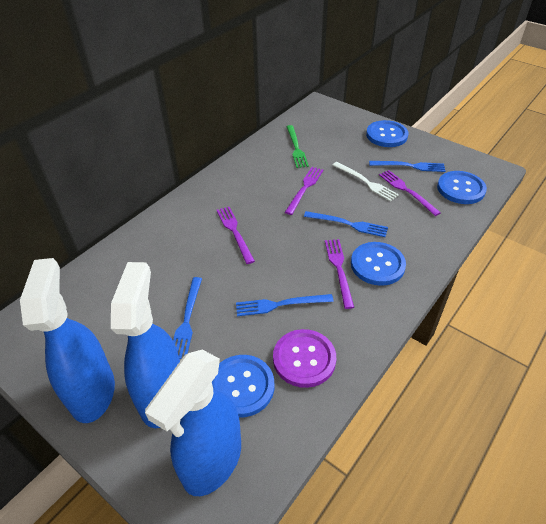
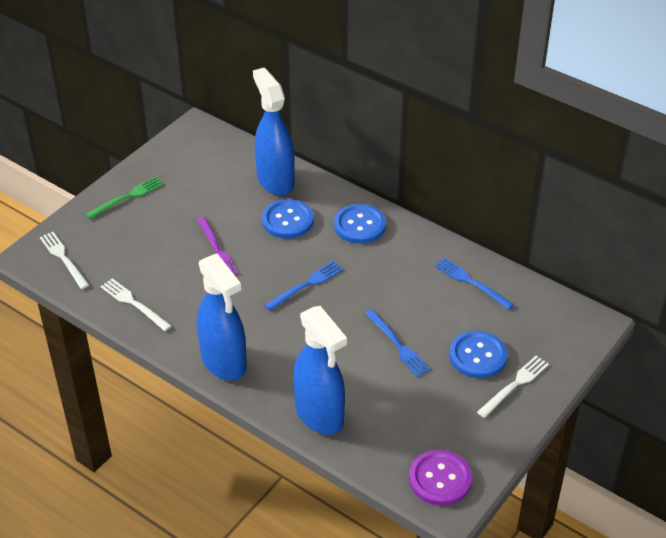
blue button: [212,355,274,417] [351,242,406,286] [366,120,408,147] [437,171,487,204] = 4 -> [262,199,314,239] [334,204,386,244] [449,330,507,378] = 3
blue fork: [173,277,202,359] [236,294,334,316] [304,211,388,237] [369,161,445,172] = 4 -> [264,261,343,311] [365,310,431,377] [435,258,514,310] = 3
purple fork: [217,207,255,264] [285,167,323,215] [325,239,354,309] [379,170,441,216] = 4 -> [197,217,238,275] = 1
white fork: [333,162,399,202] = 1 -> [40,232,89,289] [100,278,172,331] [477,356,549,418] = 3

